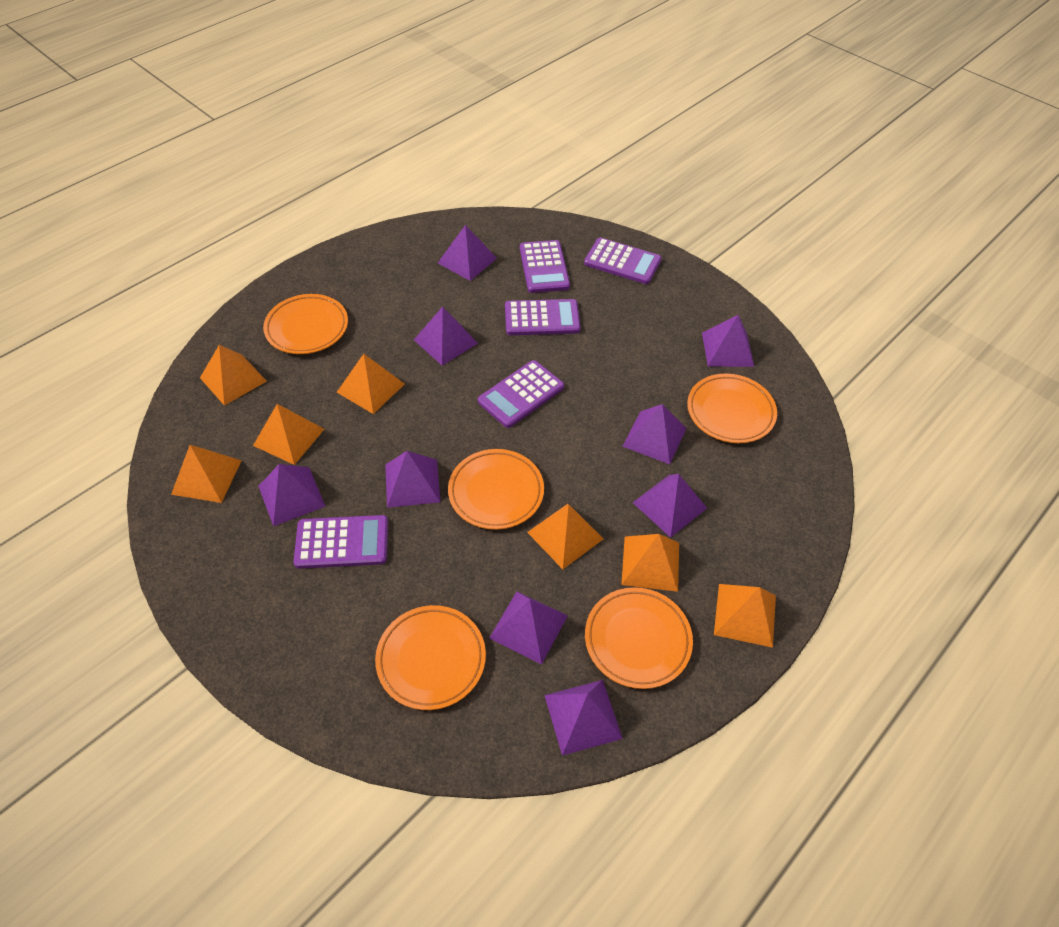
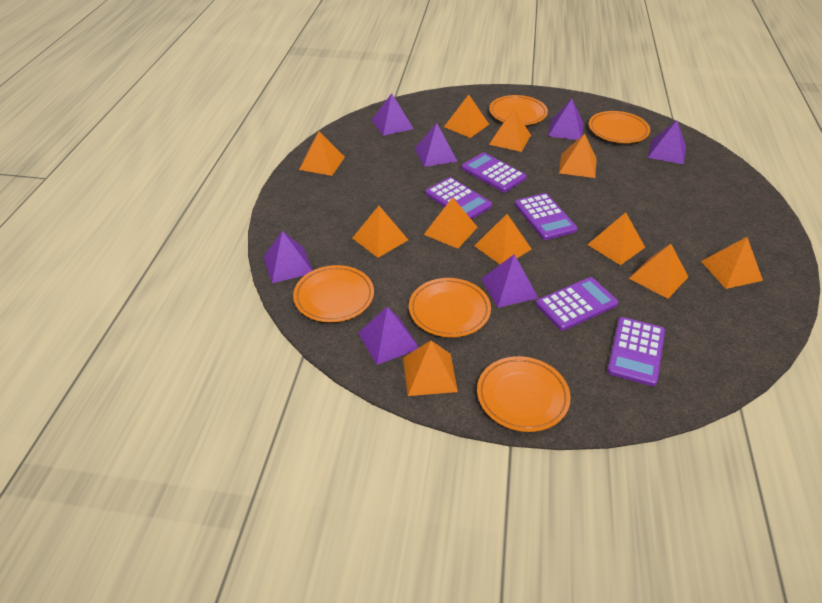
orange pyramid: [171,445,242,503] [200,345,267,406] [253,404,324,465] [337,354,405,414] [527,504,603,569] [621,534,679,592] [714,584,776,648] = 7 -> [299,131,345,176] [352,206,408,258] [403,340,458,396] [424,197,478,249] [444,94,489,138] [474,214,532,264] [489,109,531,152] [559,133,597,178] [587,212,645,265] [629,244,688,299] [701,237,763,289] = 11
purple pyramid: [258,464,326,527] [385,451,440,508] [414,306,478,365] [438,225,497,281] [490,592,568,664] [544,680,623,756] [622,404,687,464] [633,474,707,538] [702,315,754,367] = 9 -> [263,231,313,283] [358,306,419,365] [372,93,414,136] [414,123,458,167] [481,254,538,308] [548,99,584,140] [648,120,686,164] = 7

